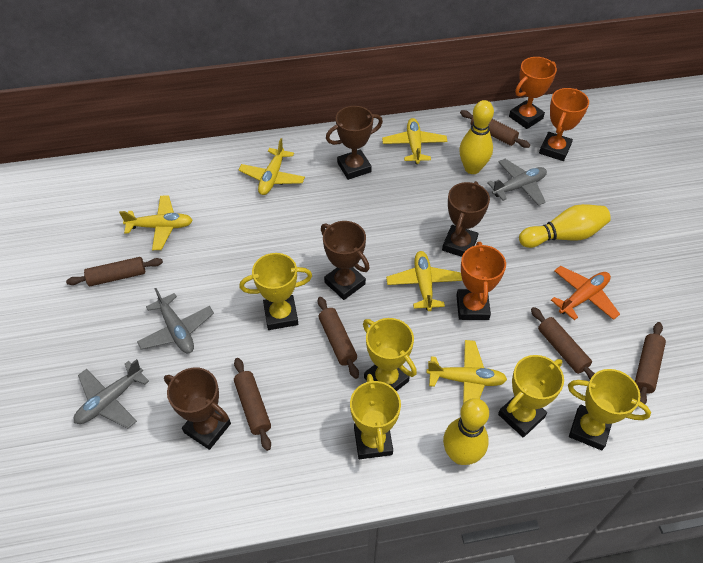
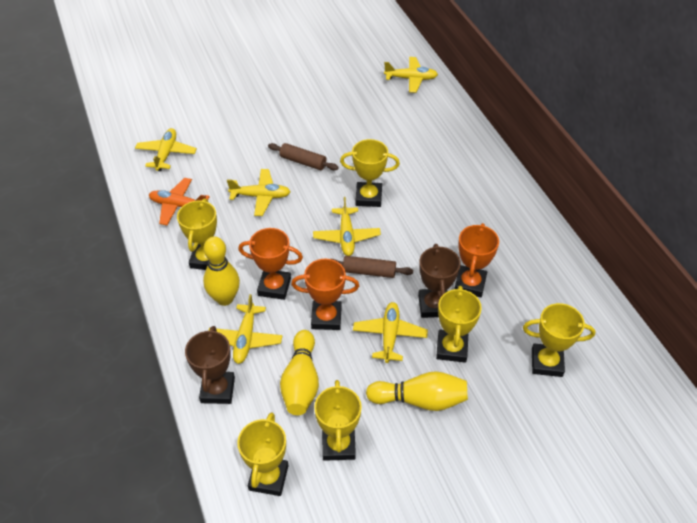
brown rolling pin: [66,257,163,286] [234,358,271,451] [318,297,359,379] [460,110,530,148] [531,307,595,379] [635,322,666,404] = 6 -> [268,143,339,170] [332,256,413,278] = 2
brown trophy: [164,367,231,450] [321,221,369,300] [326,106,383,180] [442,181,490,257] = 4 -> [185,326,235,404] [418,244,461,318] = 2
grey plane: [74,359,149,428] [137,288,214,353] [487,159,547,206] = 3 -> none = 0
yellow plane: [119,195,193,250] [239,138,305,195] [382,118,447,164] [386,251,462,311] [426,340,507,404] = 5 -> [135,128,197,171] [208,294,283,364] [227,169,291,216] [313,197,381,256] [353,302,428,363] [384,57,438,93] = 6
yellow trophy: [239,253,312,330] [350,374,401,459] [363,318,417,391] [498,355,564,437] [568,369,651,451] = 5 -> [177,199,217,270] [237,412,288,496] [314,380,362,461] [340,139,400,207] [436,286,482,363] [523,303,596,377] = 6

